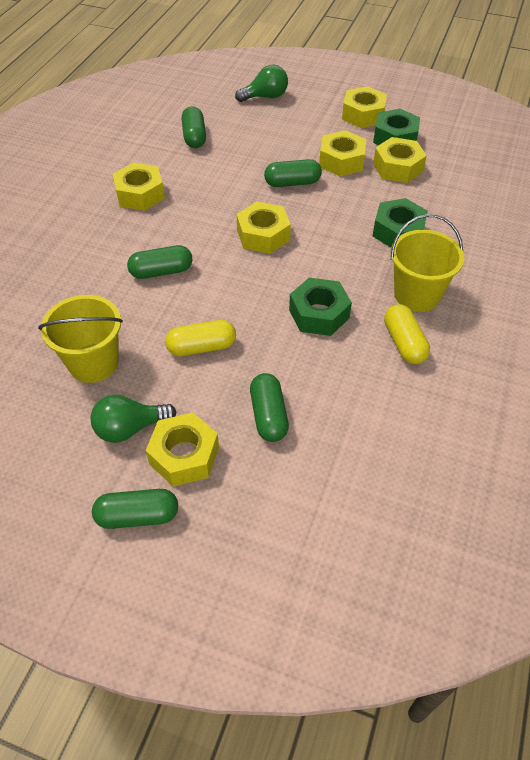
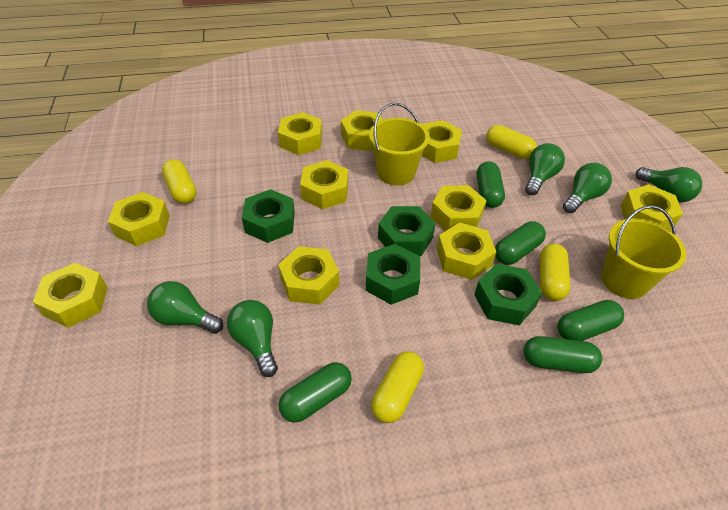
green light bulb: [90,394,176,443] [235,65,288,102] = 2 -> [147,281,223,334] [227,300,278,377] [525,143,565,195] [563,163,612,213] [636,167,702,203] = 5
green nut: [289,277,352,336] [373,109,420,145] [373,198,428,248] = 3 -> [242,189,295,243] [366,244,420,305] [378,206,436,256] [474,264,542,325] = 4
yellow capsule: [165,320,236,356] [384,304,430,364] = 2 -> [162,159,196,204] [371,351,424,423] [486,125,537,159] [540,244,570,301] = 4
yellow nut: [113,162,165,211] [146,413,219,487] [236,202,291,254] [319,130,366,176] [342,86,387,128] [373,137,427,183] = 6 -> [33,263,108,328] [108,192,170,246] [278,112,323,155] [278,246,339,305] [300,160,348,209] [341,110,383,151] [421,120,462,163] [430,185,487,231] [437,223,496,280] [621,184,683,230] = 10

